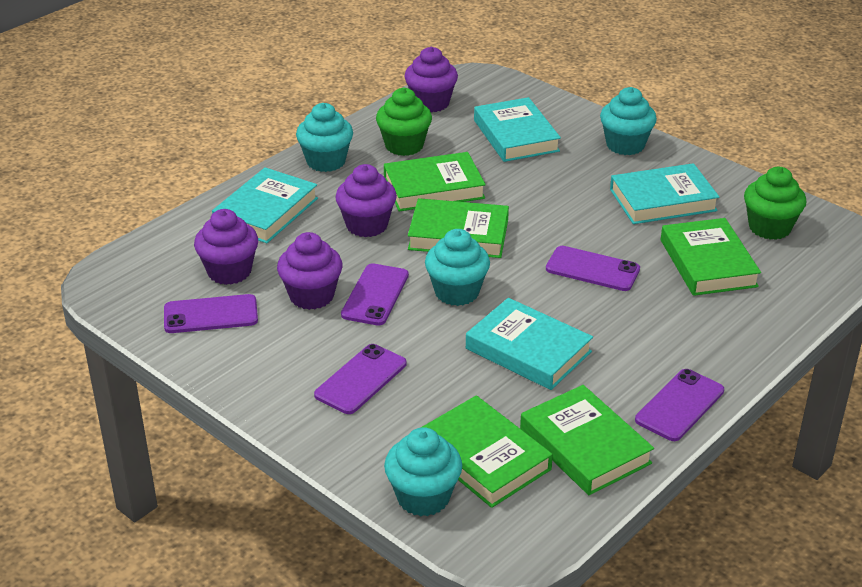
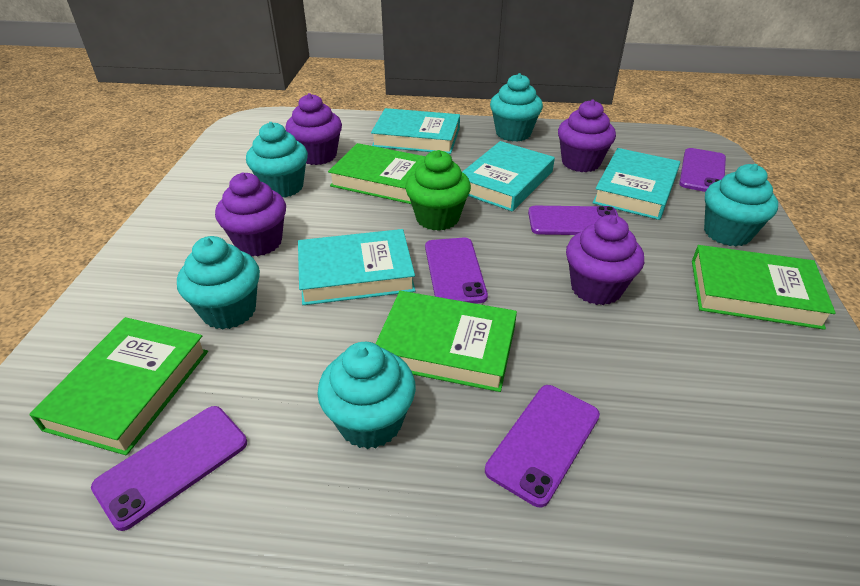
green book: [384,152,486,212] [408,198,509,258] [422,396,553,508] [520,385,654,495] [661,218,761,296] = 5 -> [29,317,208,455] [328,143,426,204] [375,291,517,392] [692,245,836,330] = 4
green cupcake: [376,88,432,156] [744,167,806,240] = 2 -> [405,150,471,231] = 1
turquoise cupcake: [296,103,353,172] [384,427,462,516] [425,229,490,306] [600,87,657,155] = 4 -> [177,236,260,330] [246,122,308,198] [317,342,416,449] [490,73,543,142] [704,164,778,246] = 5

